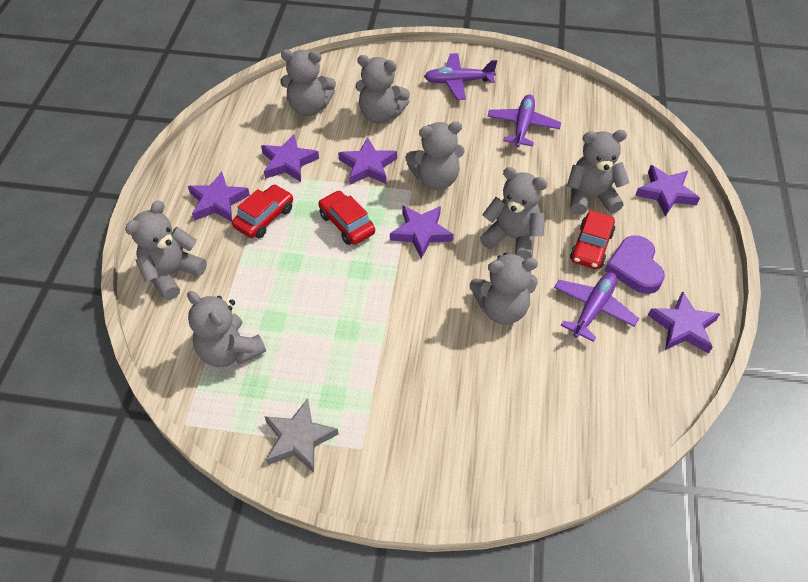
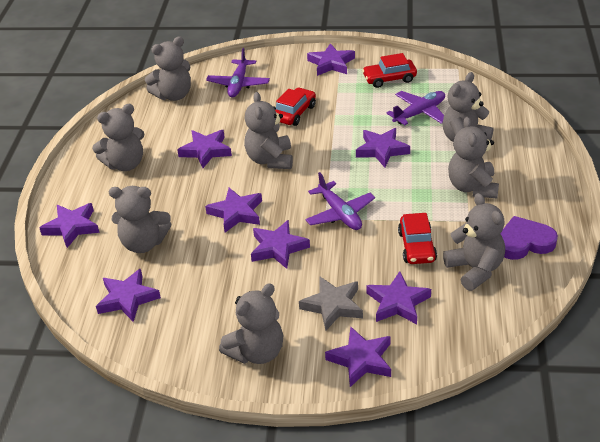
purple star: [188,172,250,222] [261,134,319,182] [338,137,397,185] [390,206,454,259] [635,165,700,217] [648,291,720,354] = 6 -> [39,203,100,248] [96,269,161,322] [177,130,232,168] [205,188,262,232] [251,220,310,269] [307,43,355,76] [325,327,391,387] [356,128,410,168] [366,271,431,324] = 9

